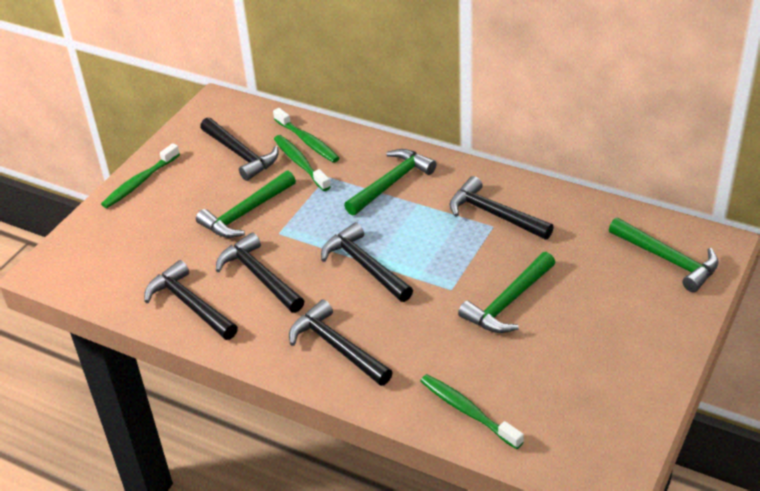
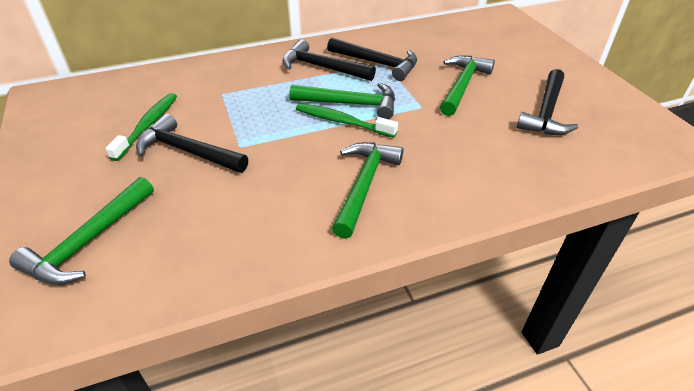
black hammer: [144,260,238,340] [200,117,279,181] [216,233,304,313] [289,299,393,386] [321,222,413,302] [449,176,554,240] = 6 -> [136,114,248,173] [282,39,376,81] [327,38,417,81] [516,69,578,135] = 4
green toothbrush: [101,143,180,208] [273,108,339,163] [274,135,330,191] [420,374,524,449] = 4 -> [105,93,177,161] [296,103,398,138] = 2

